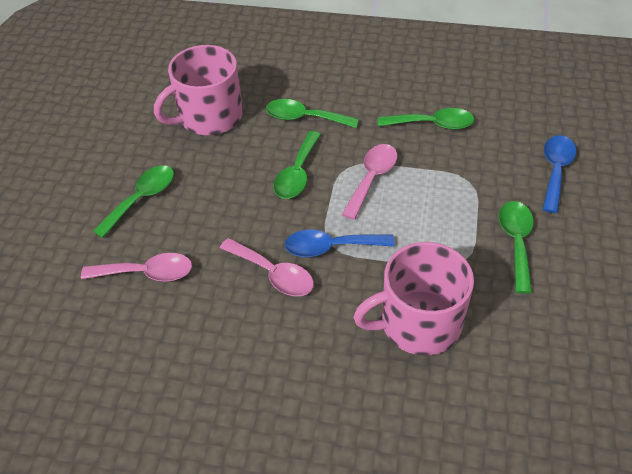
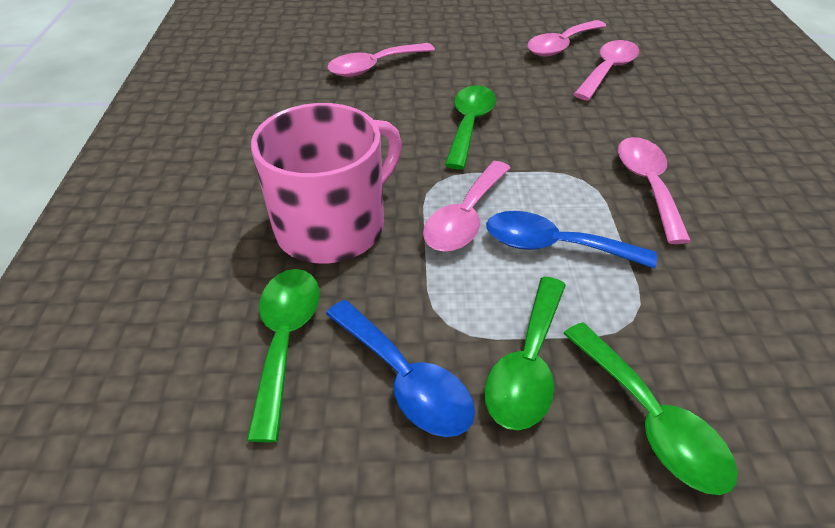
green spoon: [93,165,174,238] [266,99,359,128] [274,131,321,199] [378,108,474,130] [499,201,534,294] = 5 -> [247,269,320,442] [445,85,496,169] [484,277,566,430] [563,322,738,495] = 4
pink mug: [154,45,243,135] [353,242,474,356] = 2 -> [251,103,402,263] = 1
pink spoon: [81,253,192,282] [220,238,314,296] [342,144,397,220] = 3 -> [327,43,435,77] [423,161,510,252] [527,20,606,56] [573,40,639,100] [618,137,691,244] = 5

